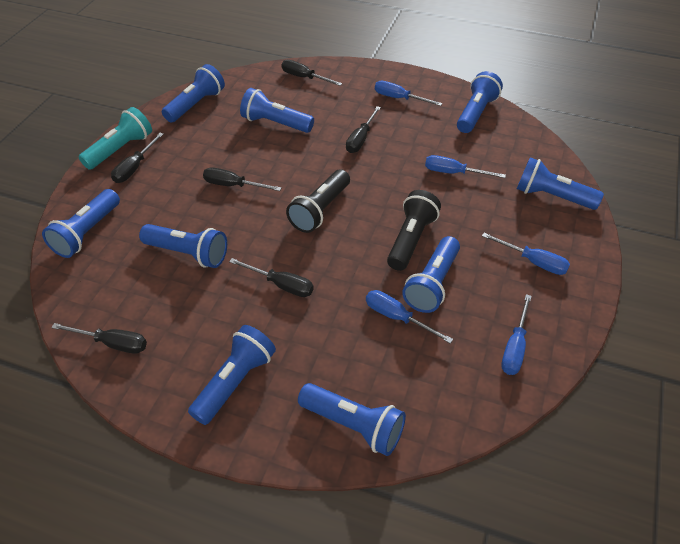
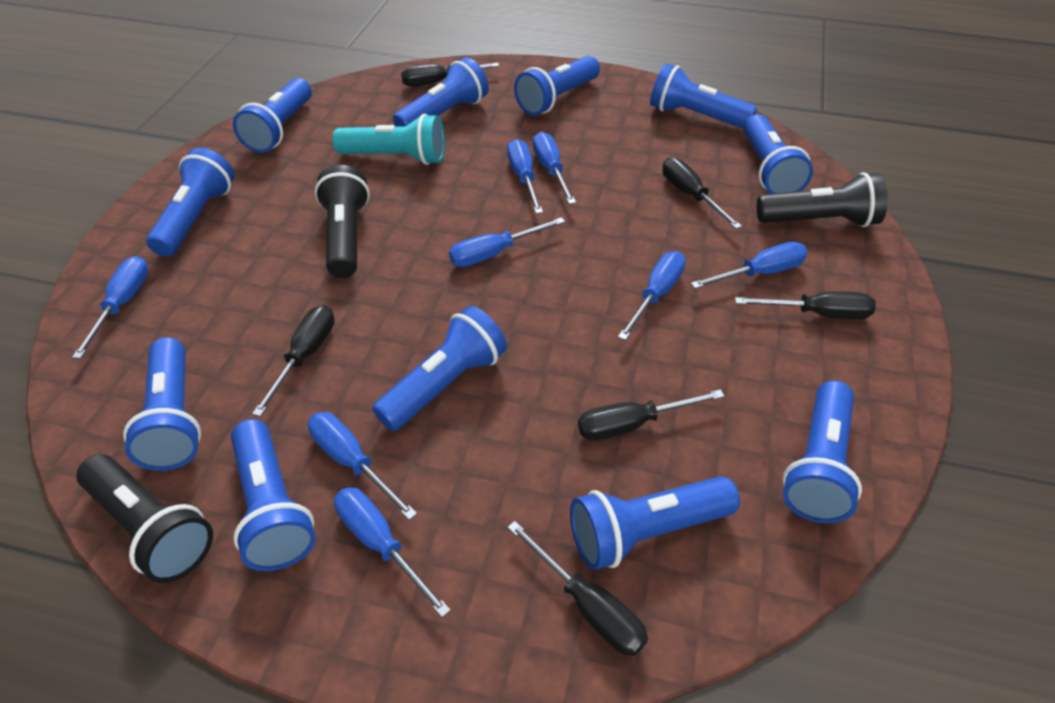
black flashlight: [286,169,350,233] [387,190,441,271] = 2 -> [77,454,213,583] [315,165,370,278] [757,172,888,227] = 3
blue flashlight: [42,189,120,258] [139,224,227,268] [162,64,225,123] [188,325,276,425] [240,88,314,133] [298,383,406,456] [402,236,460,313] [457,71,503,133] [517,157,604,210] = 9 -> [123,337,201,471] [146,148,234,257] [231,419,316,571] [233,78,312,153] [372,306,507,431] [393,57,489,127] [514,56,600,115] [570,476,740,570] [650,63,757,129] [743,114,813,194] [783,381,862,523] = 11
blue screwdriver: [366,290,453,344] [375,81,442,106] [425,155,506,178] [482,233,570,275] [501,294,532,375] = 5 -> [72,256,149,359] [308,412,417,520] [334,487,451,617] [449,217,565,267] [507,139,543,214] [533,132,576,204] [618,251,686,340] [691,242,808,289] = 8

